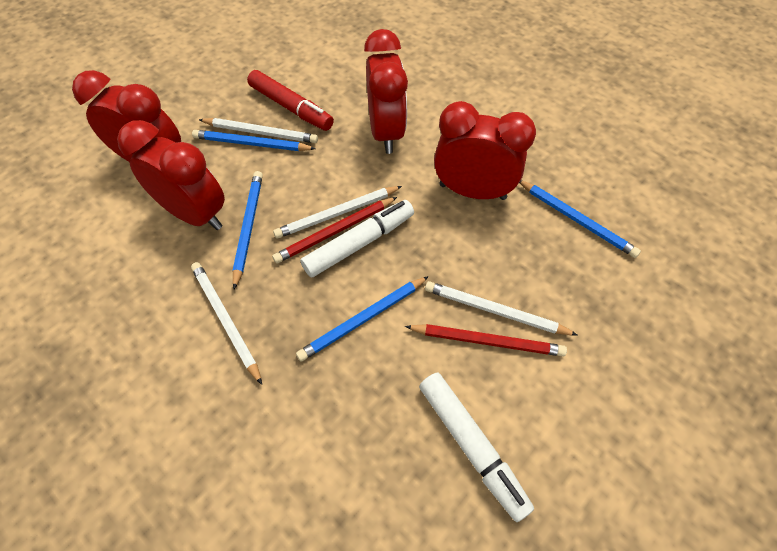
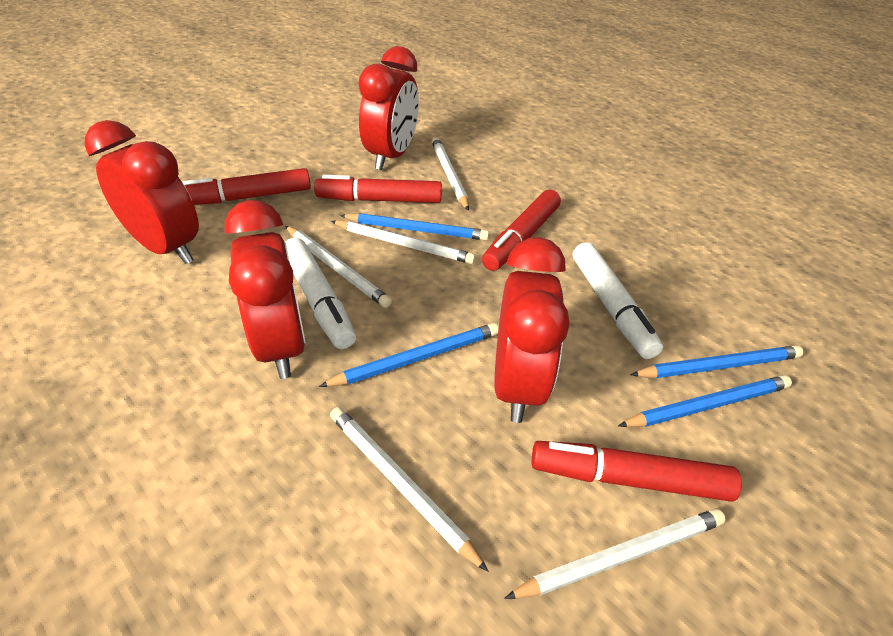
red marker: [247,70,334,131] = 1 -> [182,168,311,205] [314,175,442,203] [482,189,561,271] [532,441,742,502] = 4
red pencil: [272,197,397,263] [405,324,567,357] = 2 -> none = 0
white pencil: [191,262,262,385] [199,118,318,143] [273,186,402,239] [425,281,577,335] = 4 -> [285,226,392,308] [330,407,489,572] [331,220,476,264] [431,137,469,211] [504,508,726,599] = 5

